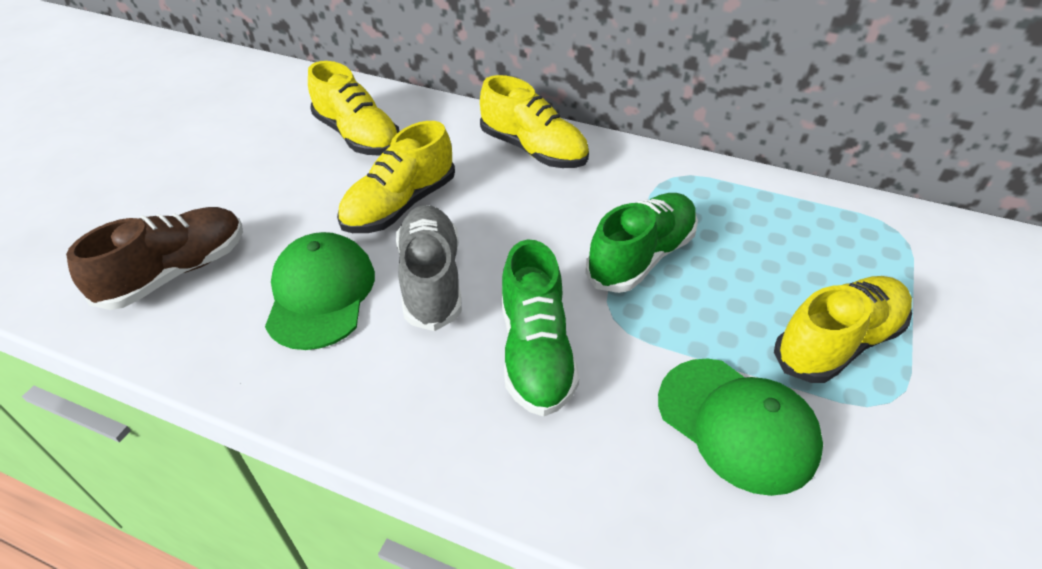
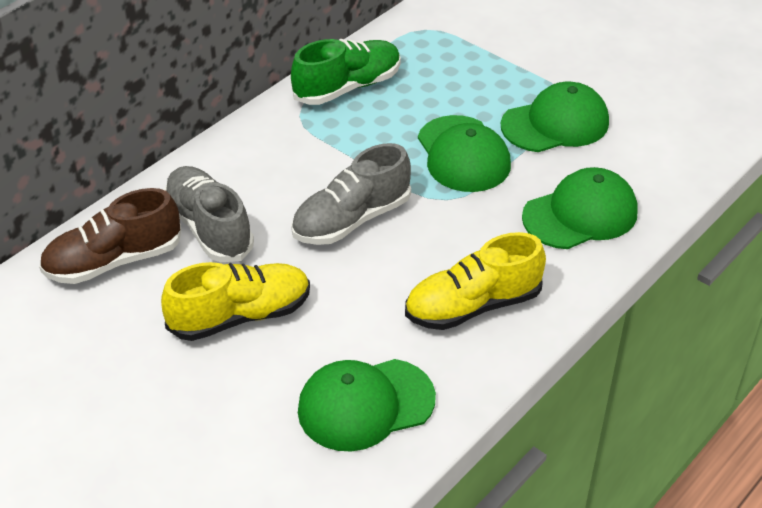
green cap: [265,232,375,350] [658,359,823,496] = 2 -> [298,359,436,452] [418,115,511,192] [501,82,609,152] [522,167,638,249] = 4
green shoe: [501,240,579,417] [585,193,698,293] = 2 -> [291,39,401,105] = 1
grey shoe: [396,205,462,331] = 1 -> [164,166,254,262] [291,143,411,245] = 2
yellow shoe: [308,61,400,156] [337,121,455,233] [480,75,589,168] [774,276,912,383] = 4 -> [161,262,310,341] [405,232,546,330] = 2

